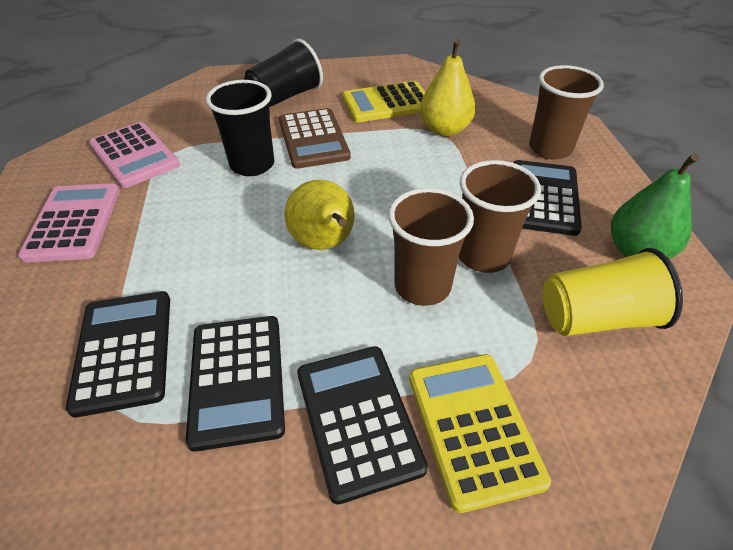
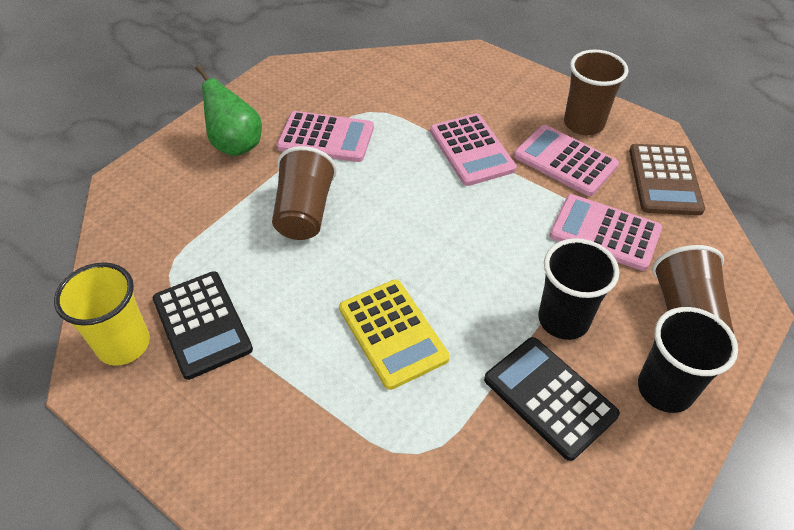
black calculator: [66,291,170,418] [186,316,285,452] [297,346,428,504] [513,160,582,236] = 4 -> [153,271,253,380] [484,337,620,461] = 2
pink calculator: [18,183,120,263] [89,122,180,188] = 2 -> [277,111,374,162] [430,113,517,186] [514,125,619,196] [550,194,662,271] = 4
yellow calculator: [343,81,426,122] [409,354,551,513] = 2 -> [339,279,450,390] = 1
yellow pear: [285,180,355,250] [420,39,475,137] = 2 -> none = 0

